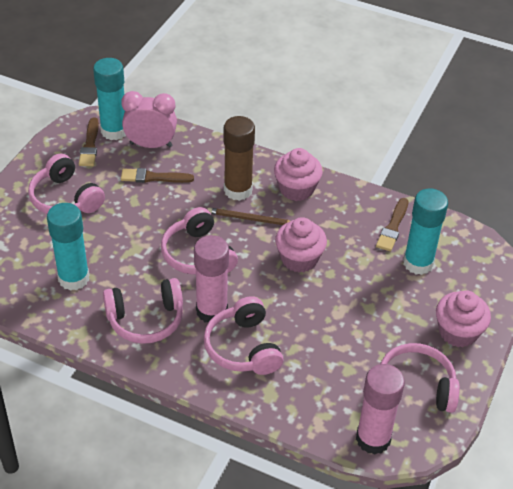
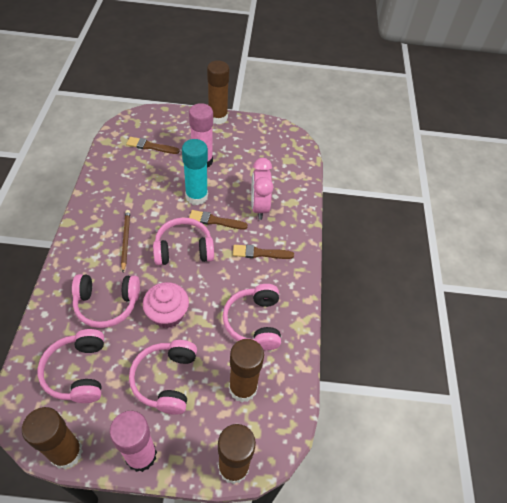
brown glue stick: [224,116,255,201] = 1 -> [22,407,83,469] [207,61,230,124] [218,424,256,484] [229,339,264,402] = 4
pink cupcake: [274,148,323,201] [275,217,327,273] [436,290,491,347] = 3 -> [143,282,189,328] = 1
turquoise glue stick: [47,203,90,291] [93,58,126,140] [403,188,448,275] = 3 -> [182,139,208,205] = 1

